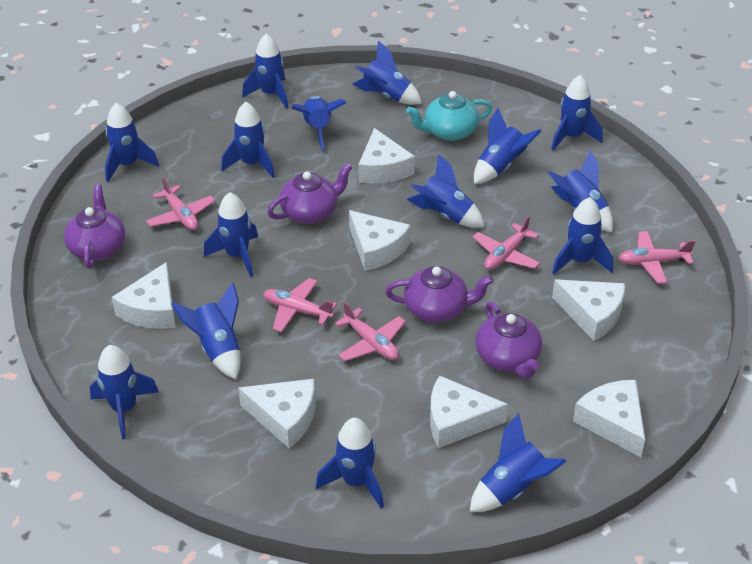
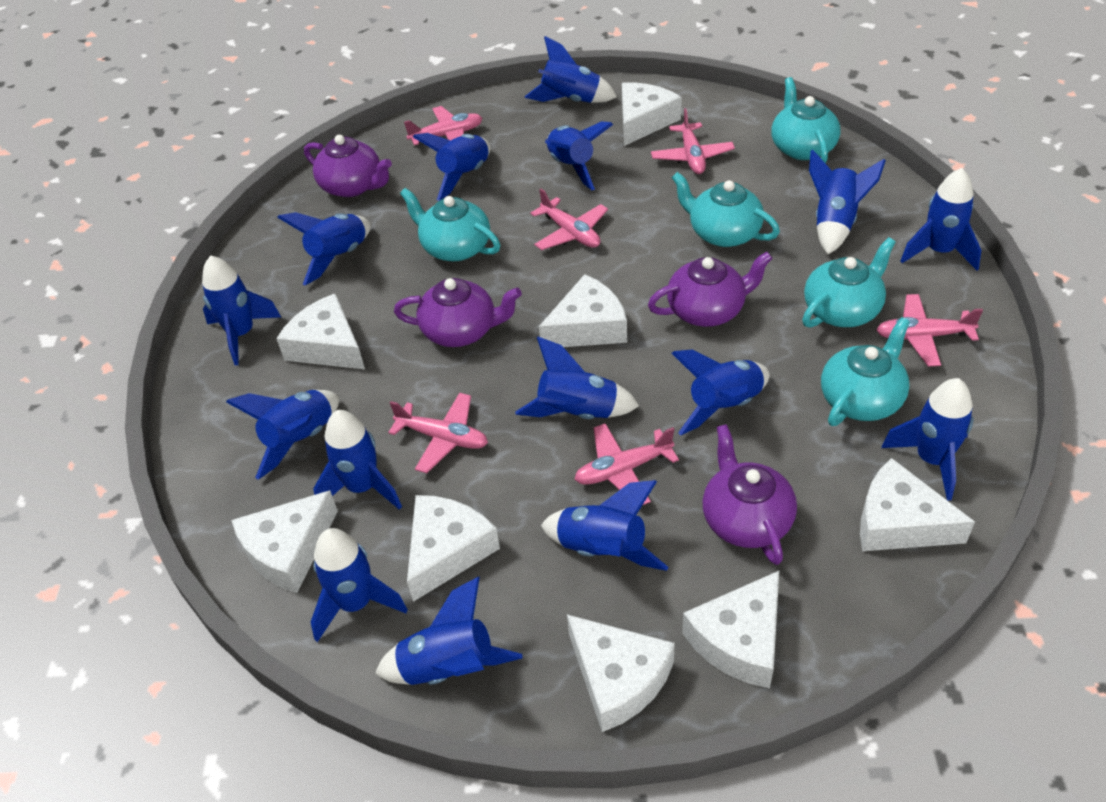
pink plane: [146,177,215,230] [263,278,337,332] [335,302,406,361] [473,216,540,270] [618,231,695,284] = 5 -> [388,393,488,473] [404,106,482,145] [531,189,608,250] [574,423,679,505] [651,108,735,174] [876,294,983,366] = 6
turquoise teapot: [406,91,492,141] = 1 -> [400,188,500,261] [671,172,780,247] [771,77,841,163] [802,237,896,328] [821,317,910,426] = 5
white cheese: [111,262,175,329] [238,379,315,449] [349,210,411,271] [358,128,415,183] [430,375,508,448] [552,279,625,341] [573,380,645,457] = 7 -> [231,490,338,593] [276,294,365,369] [407,495,500,602] [539,274,627,347] [567,615,675,732] [622,82,682,146] [682,571,779,688] [860,458,975,551] = 8

